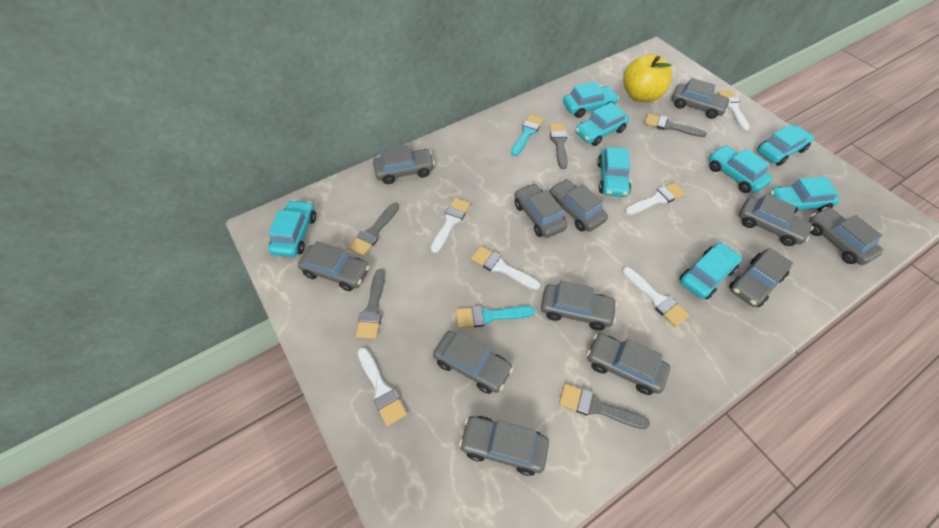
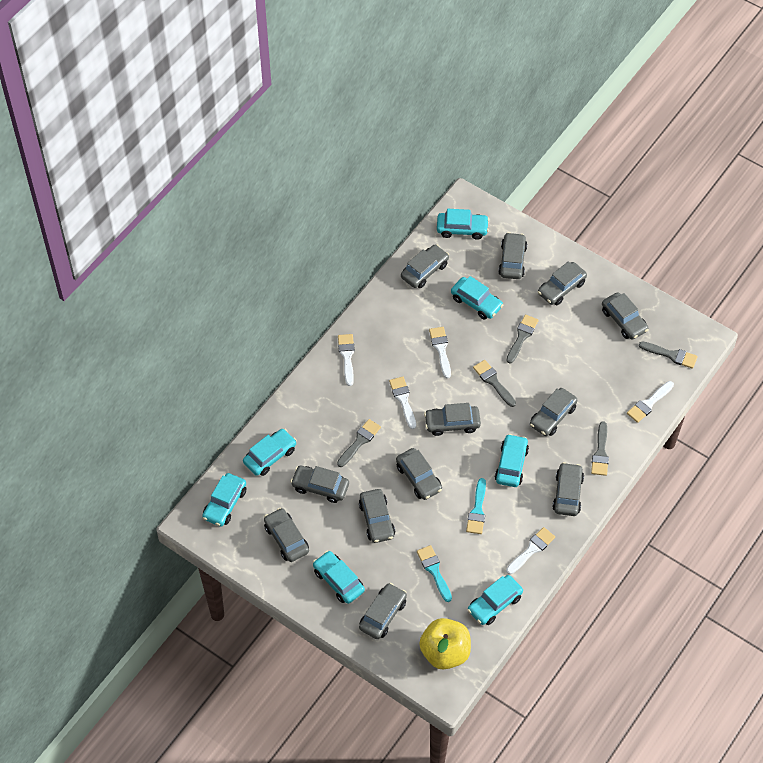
turquoise car: [268,200,316,257] [563,82,619,118] [575,102,629,146] [597,147,631,197] [680,242,742,299] [708,145,772,193] [757,124,814,166] [769,176,840,214] = 8 -> [202,473,246,527] [243,429,297,476] [313,551,365,604] [437,209,489,240] [451,276,503,320] [467,575,523,625] [495,434,529,487] = 7
white brush: [357,347,407,426] [430,198,470,253] [471,246,540,290] [622,267,689,327] [625,183,685,215] [718,90,750,131] = 6 -> [338,334,355,386] [389,377,416,429] [429,327,451,378] [506,527,555,575] [627,381,674,423] = 5

